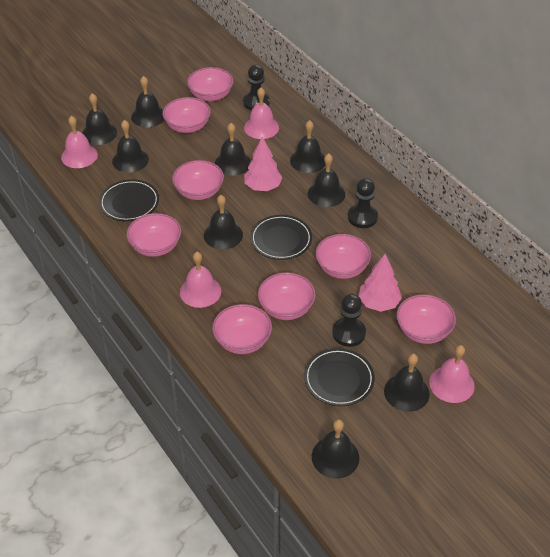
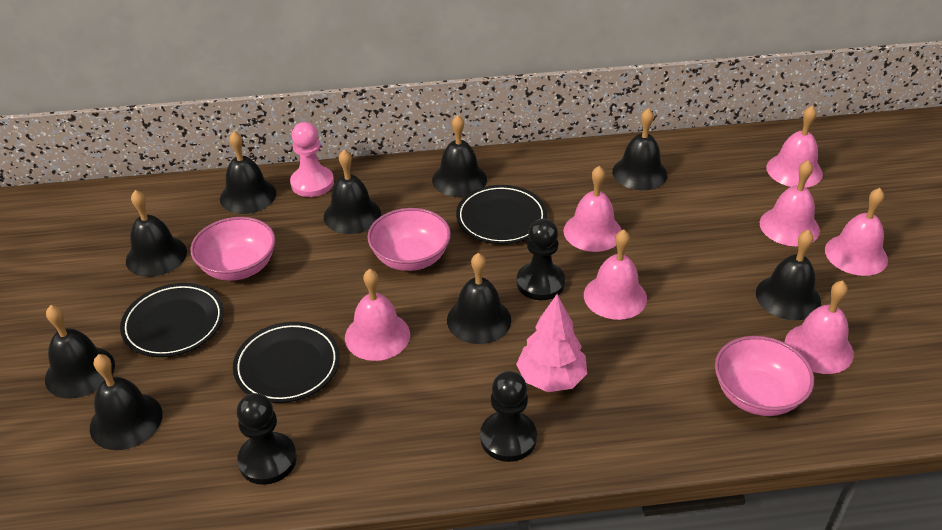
pink bell: [61,116,98,168] [180,252,221,308] [244,88,279,139] [429,345,475,403] = 4 -> [345,269,410,361] [563,166,622,252] [584,229,647,320] [759,160,820,246] [766,106,823,188] [785,280,854,374] [825,188,888,276] = 7
pink bowl: [126,213,181,257] [163,97,211,133] [172,160,224,200] [187,67,234,101] [212,304,272,354] [258,272,316,320] [316,234,371,279] [397,295,456,344] = 8 -> [190,217,276,281] [367,208,451,271] [715,336,814,416] = 3
pink pawn: none = 0 -> [290,122,334,197] = 1
pink tree: [244,136,283,191] [359,254,402,312] = 2 -> [516,294,587,392] = 1

